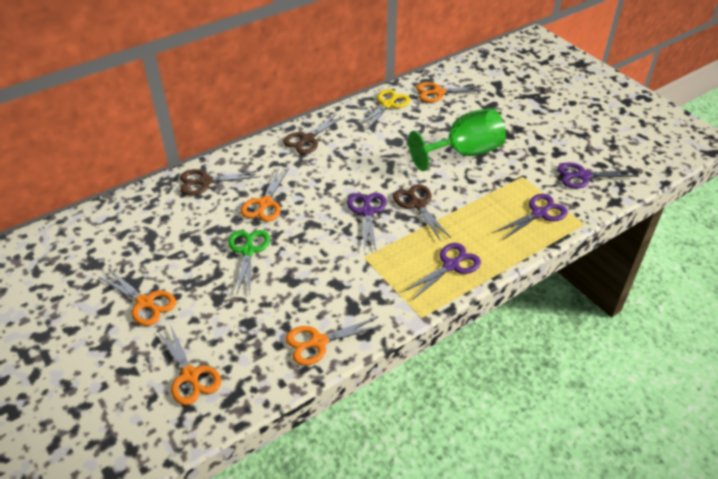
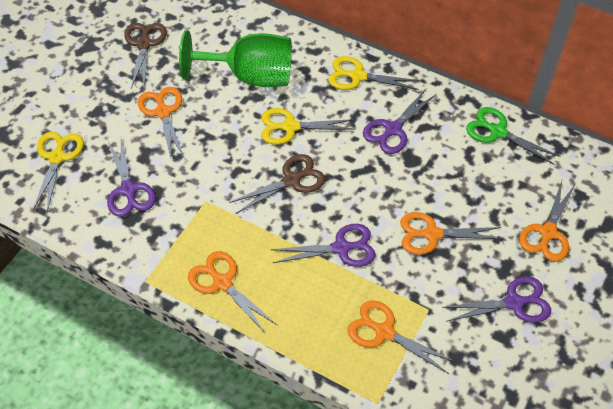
brown scissors: [180,169,260,196] [283,113,344,154] [393,184,451,241] = 3 -> [124,23,167,88] [229,154,326,214] = 2
yellow scissors: [358,89,410,130] = 1 -> [33,132,84,212] [261,108,356,145] [328,56,421,90] = 3

